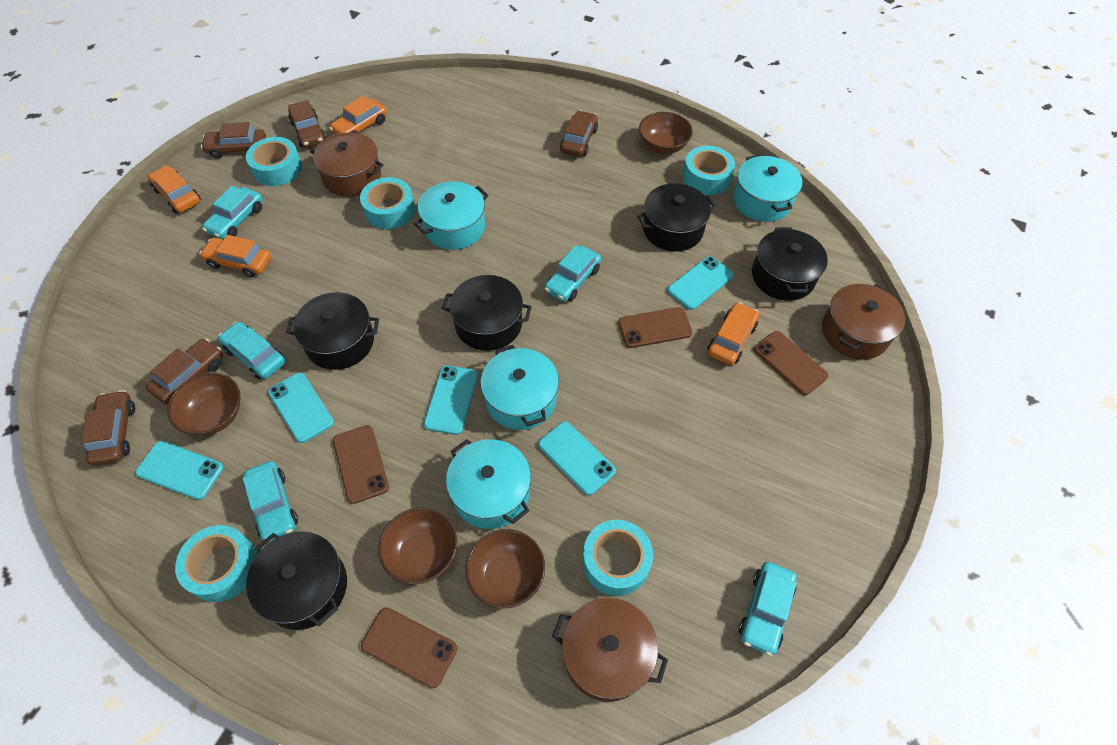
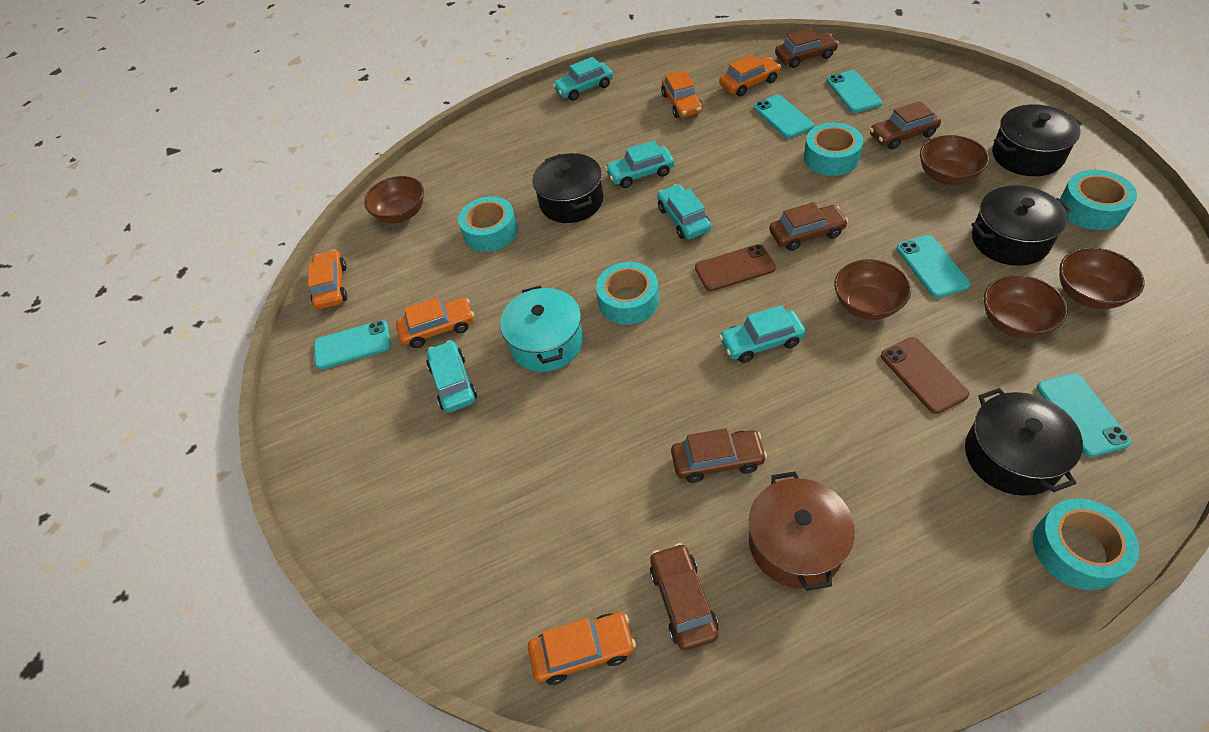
black pot: [246,531,347,630] [286,292,379,370] [442,275,532,351] [637,183,716,251] [752,227,828,301] = 5 -> [532,153,603,223] [965,388,1083,496] [971,185,1071,266] [992,105,1082,176] = 4
brown bowl: [167,373,241,436] [378,507,457,584] [465,529,545,608] [639,112,693,154] = 4 -> [364,176,424,223] [834,259,911,320] [920,135,989,185] [984,275,1068,339] [1059,247,1145,309] = 5
brown phone: [333,425,389,504] [361,608,457,688] [618,307,693,348] [754,331,829,395] = 4 -> [695,244,776,291] [881,337,969,414] = 2
brown pot: [310,132,383,197] [552,598,668,702] [822,284,905,360] = 3 -> [749,471,855,591] = 1
orange car: [148,166,201,213] [199,235,272,278] [329,95,387,134] [707,302,759,365] = 4 -> [308,250,347,310] [396,297,474,348] [528,613,636,685] [661,70,703,118] [719,54,781,97] = 5
turquoise pot: [414,181,488,250] [446,439,531,529] [480,345,559,430] [733,155,802,222] = 4 -> [500,286,583,372] = 1

